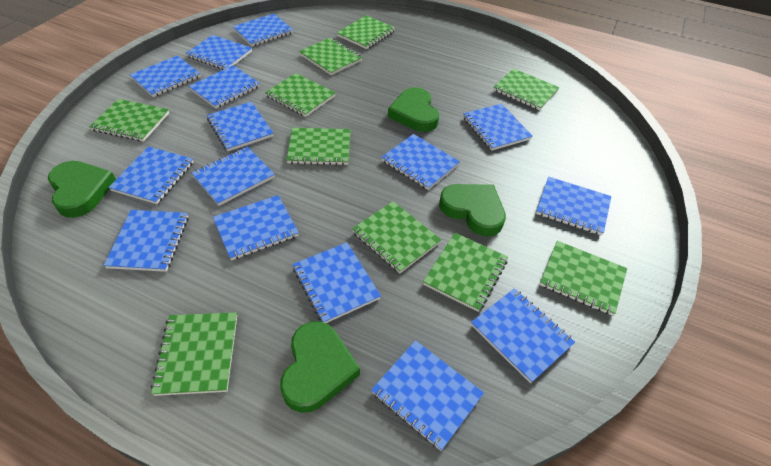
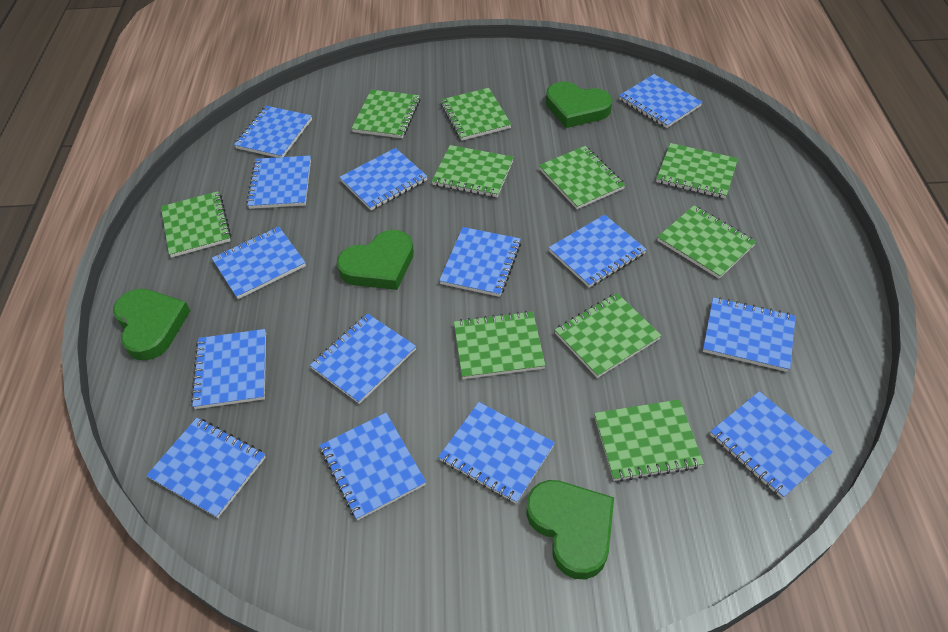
blue notebook: [104,210,188,272] [108,146,193,204] [130,55,201,97] [186,35,252,70] [189,65,260,109] [192,147,275,206] [207,102,274,151] [213,195,299,260] [233,14,293,46] [292,243,381,323] [371,340,484,451] [381,134,460,190] [463,103,533,150] [471,288,575,383] [536,177,611,235] = 15 -> [146,418,266,518] [191,329,266,409] [212,226,306,299] [234,106,312,157] [246,156,311,209] [310,313,416,404] [320,413,426,521] [339,148,428,210] [438,402,555,504] [439,227,521,297] [549,215,647,288] [619,74,703,128] [703,297,796,372] [710,391,833,499] = 14

